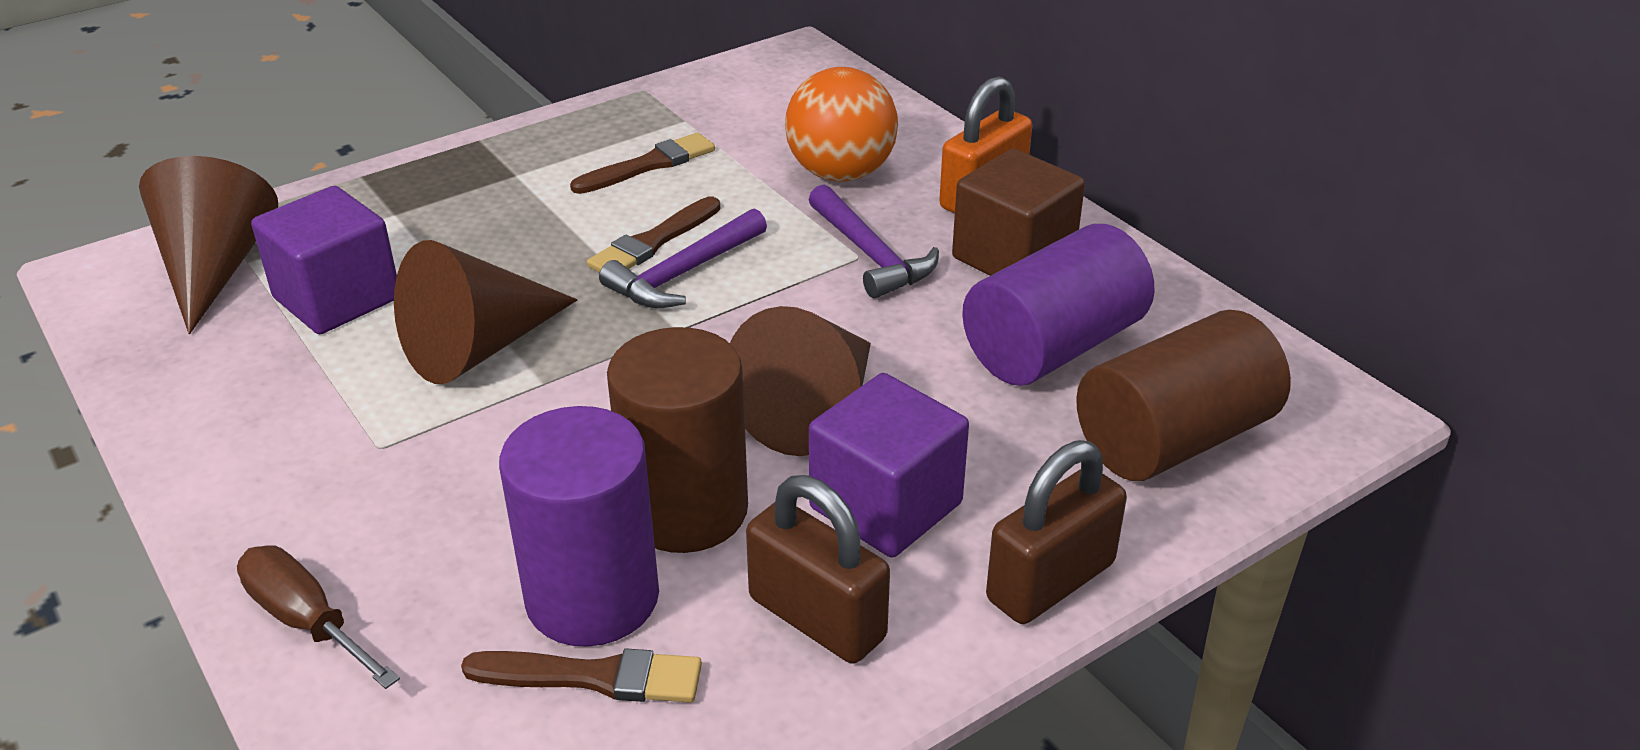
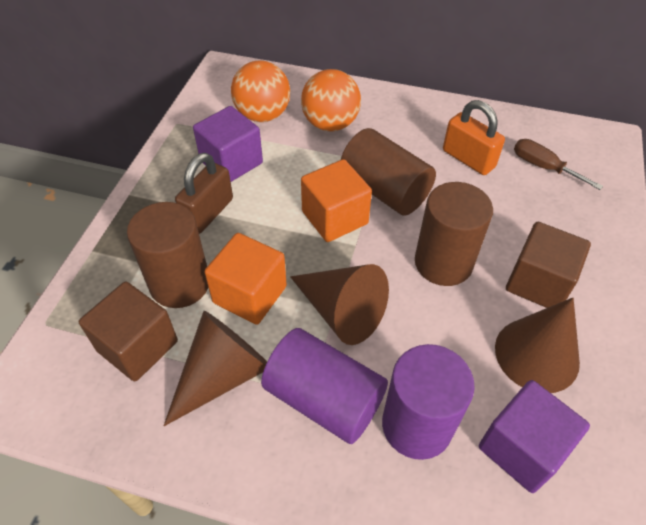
brown brush: [461,648,702,703] [570,133,715,194] [587,197,720,273] = 3 -> none = 0
brown cube: [952,149,1085,276] = 1 -> [79,281,178,382] [506,222,591,308] = 2
brown cylinder: [607,327,748,553] [1076,310,1291,481] = 2 -> [127,202,208,308] [341,128,436,215] [415,182,493,286] = 3
brown padlock: [746,475,890,664] [986,440,1127,624] = 2 -> [175,153,233,234] = 1
orange ball: [785,67,898,182] = 1 -> [231,60,290,122] [301,69,361,131] = 2
orange cube: none = 0 -> [205,233,287,325] [301,159,372,242] = 2
purple hammer: [599,209,767,308] [809,185,939,299] = 2 -> none = 0

